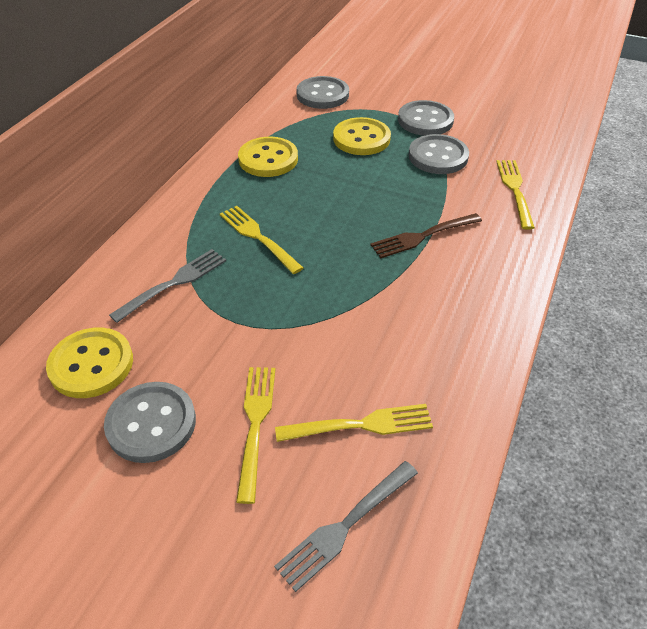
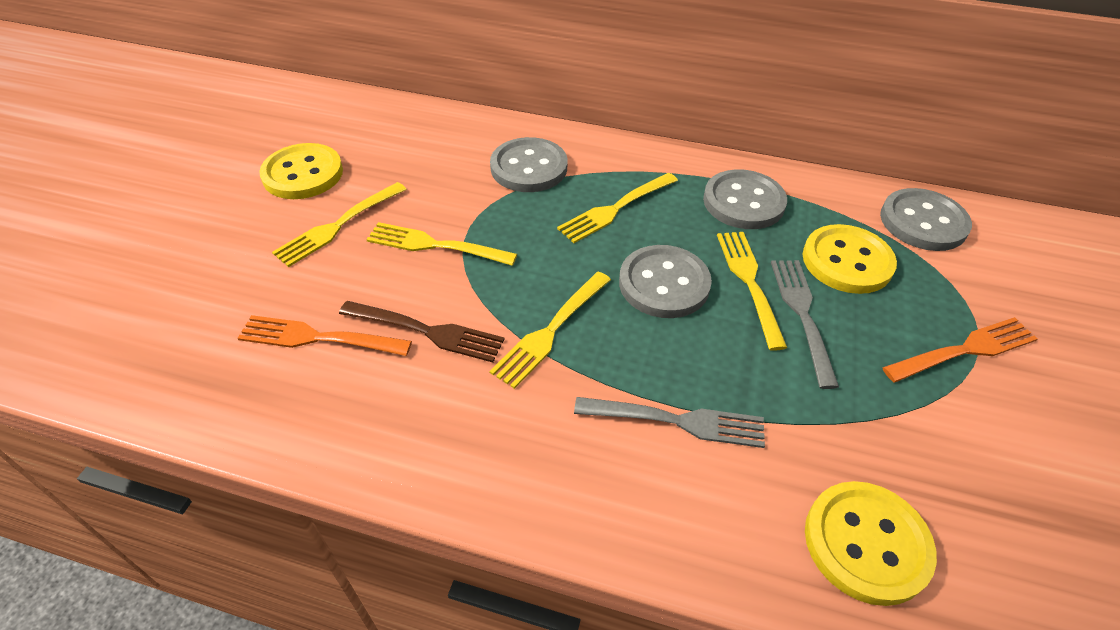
orange fork: none = 0 -> [237,315,412,356] [882,317,1037,383] = 2
yellow fork: [220,206,303,274] [236,367,276,504] [275,404,433,442] [496,160,535,230] = 4 -> [272,182,407,267] [366,222,517,266] [489,272,611,389] [557,173,678,243] [717,232,787,351] = 5

